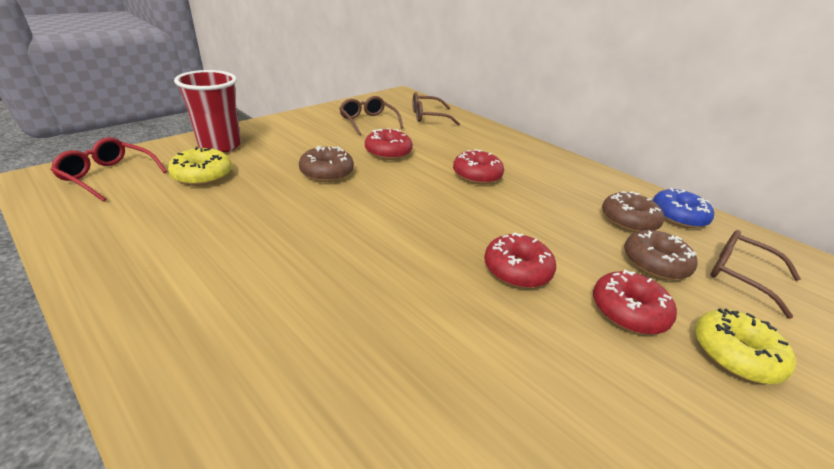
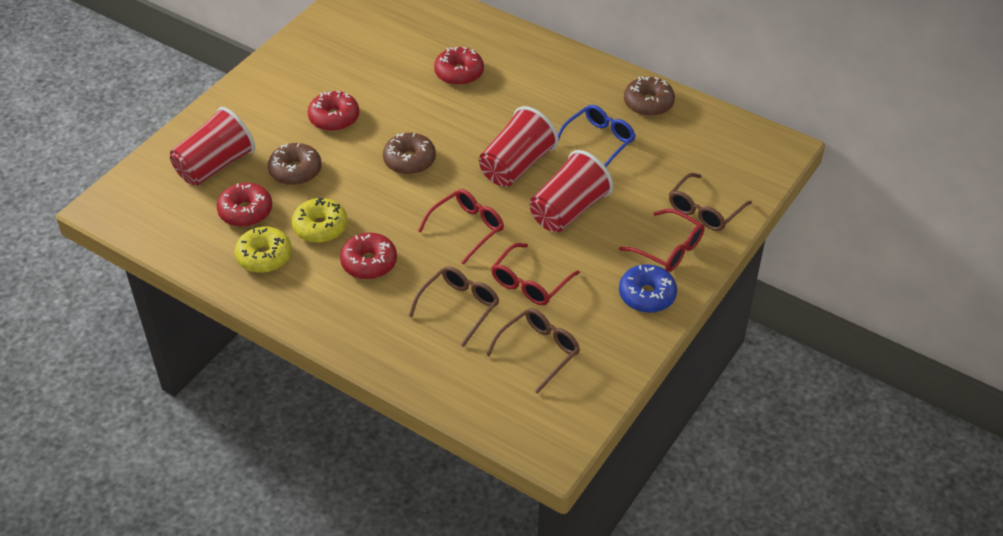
blue glasses: none = 0 -> [558,105,636,167] = 1
red cup: [174,70,241,153] = 1 -> [170,107,255,186] [479,106,559,187] [530,150,613,232] = 3
red glasses: [51,137,167,202] = 1 -> [418,189,504,265] [491,243,580,305] [619,209,704,272] = 3

